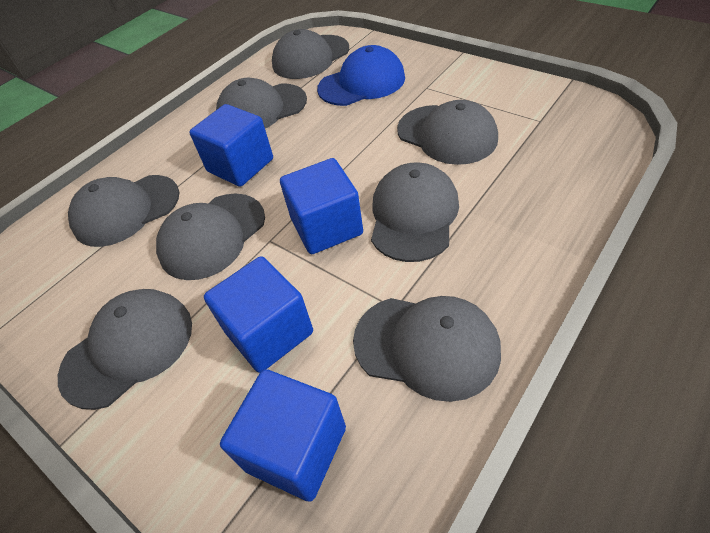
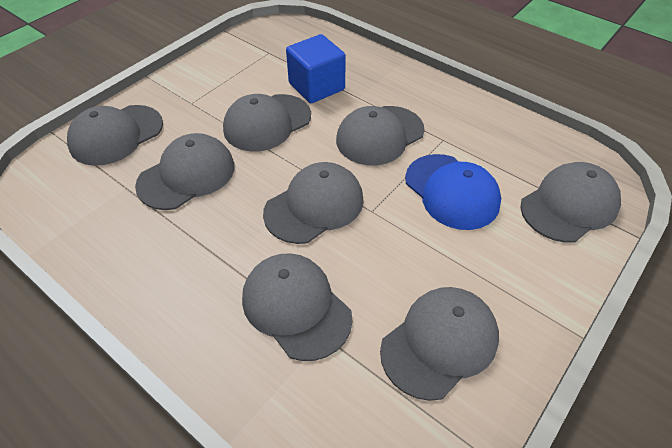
blue cube: [190,104,273,187] [204,256,313,373] [220,369,346,502] [280,158,363,254] = 4 -> [286,34,346,103] = 1

